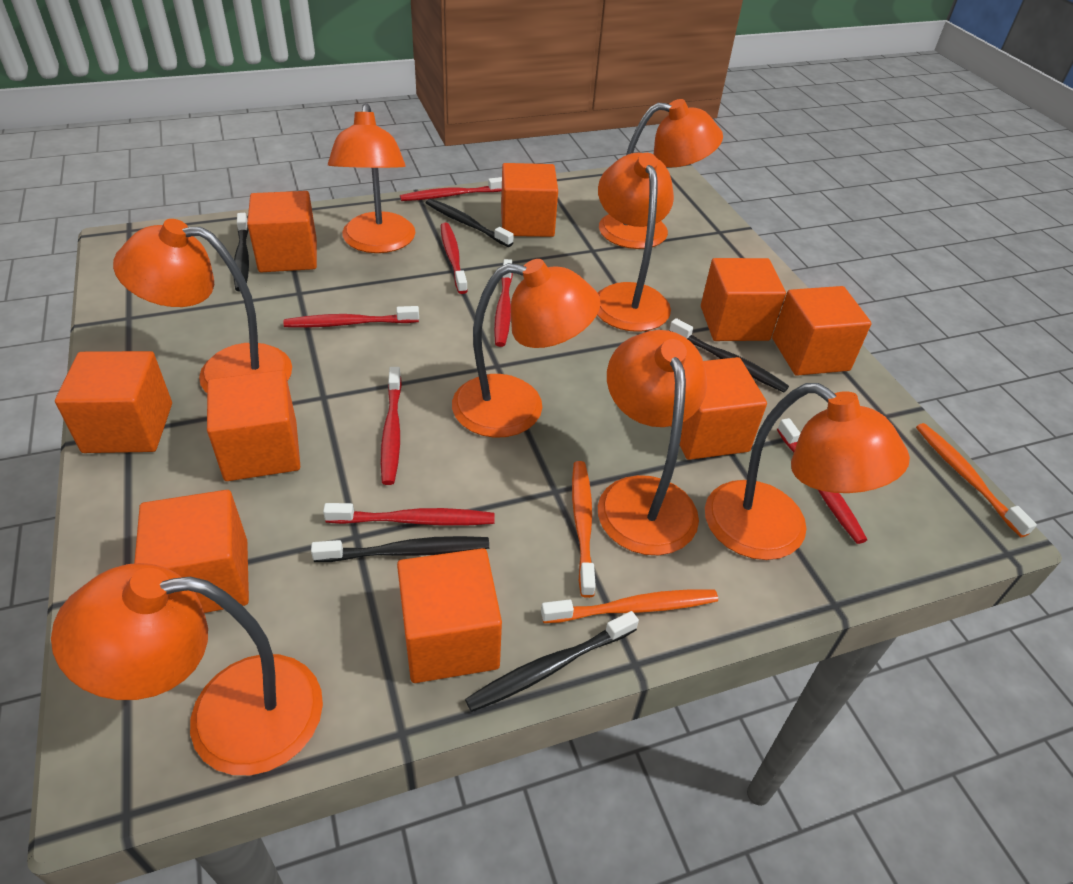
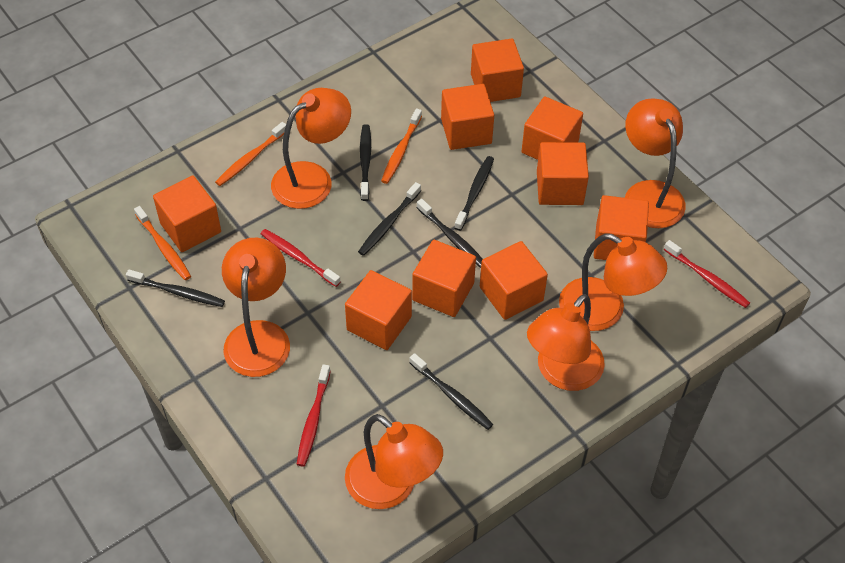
black toothbrush: [233,213,249,292] [311,536,489,562] [426,199,514,247] [465,611,639,712] [670,318,789,393] = 5 -> [126,270,225,307] [358,182,421,256] [360,124,371,201] [410,353,493,430] [416,199,483,268] [454,156,494,231] = 6
orange lamp: [51,563,323,775] [113,219,292,393] [328,103,415,253] [452,259,601,438] [597,153,674,332] [598,330,707,555] [599,99,723,249] [705,383,910,560] = 8 -> [222,238,290,377] [271,88,351,209] [345,414,443,509] [527,294,605,391] [559,233,667,331] [625,98,686,228] = 6
red toothbrush: [283,306,419,328] [323,503,495,526] [381,367,402,485] [400,177,502,201] [440,223,468,294] [494,259,513,347] [777,418,867,544] = 7 -> [261,229,341,287] [297,364,331,467] [664,240,750,308] = 3

